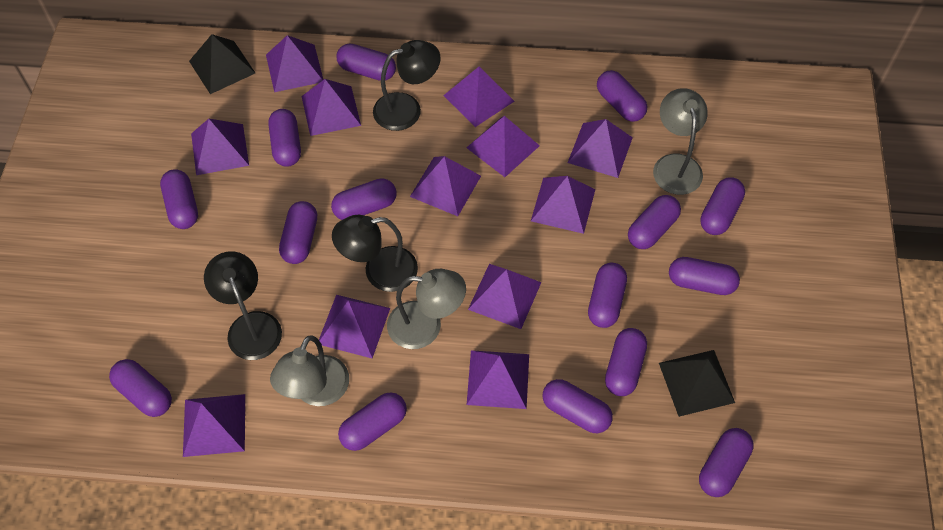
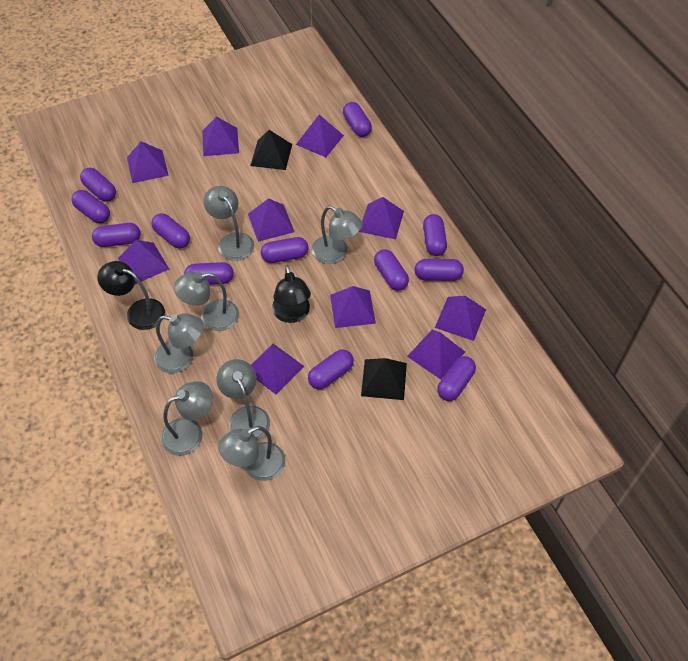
black lamp: [204,251,282,360] [332,215,418,292] [373,40,440,131] = 3 -> [97,261,165,330] [272,265,311,323] = 2
grey lamp: [270,336,349,406] [387,269,466,349] [653,88,708,195] = 3 -> [154,313,204,373] [161,381,213,456] [174,272,239,331] [203,186,254,261] [217,359,270,441] [218,426,286,481] [312,206,363,264] = 7
purple capsule: [109,359,172,417] [160,169,198,229] [268,109,301,167] [279,201,317,264] [331,178,397,220] [336,44,396,81] [338,392,407,451] [543,379,613,433] [588,263,627,328] [597,70,647,122] [605,328,647,396] [628,195,681,249] [669,257,740,295] [699,428,754,497] [700,177,745,235] = 15 -> [71,190,110,223] [80,168,116,202] [92,223,141,247] [151,213,190,248] [184,262,234,285] [261,237,309,263] [308,349,354,389] [343,102,372,137] [374,250,409,291] [415,259,464,281] [423,214,447,256] [437,356,476,401] = 12
purple pyramid: [183,394,245,457] [191,119,249,175] [266,35,323,92] [302,79,361,136] [319,295,390,358] [410,156,481,216] [443,66,514,127] [466,116,540,177] [467,350,529,409] [468,264,542,329] [531,176,595,234] [568,119,633,178] = 12 -> [118,240,169,284] [127,141,169,183] [202,116,239,156] [248,198,295,242] [251,344,304,394] [296,115,344,157] [330,286,376,328] [359,197,404,239] [407,330,465,380] [435,296,486,341] = 10

